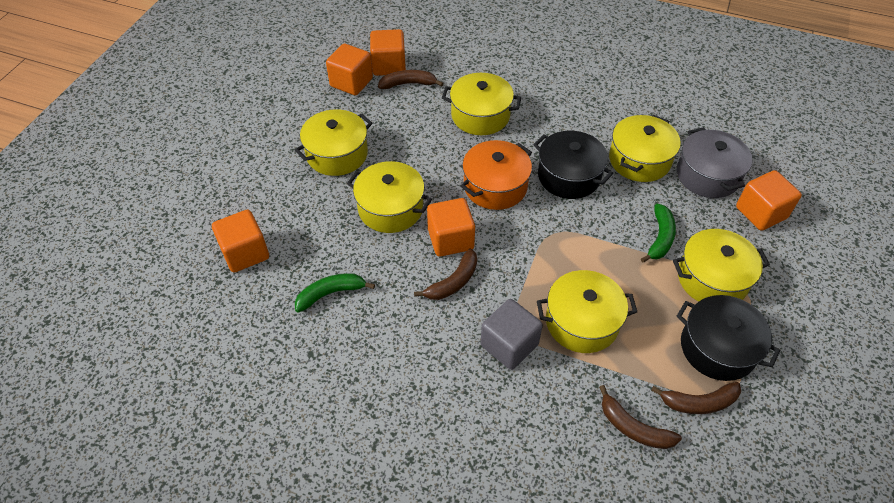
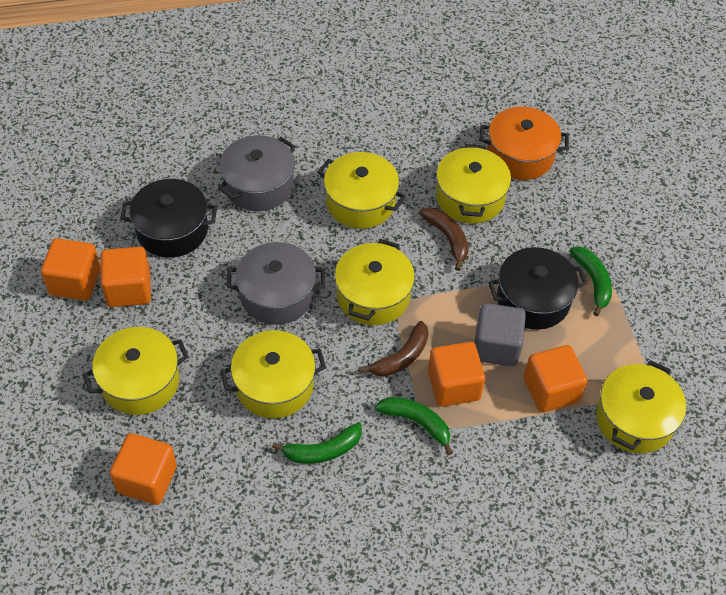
brown banana: [378,70,443,89] [414,248,477,300] [599,385,682,449] [651,382,741,414] = 4 -> [359,321,428,377] [419,207,468,271] = 2
green banana: [295,273,375,313] [641,204,676,262] = 2 -> [272,423,362,464] [375,397,453,455] [570,247,612,316] = 3
grey pot: [677,127,752,198] = 1 -> [218,135,296,211] [227,242,325,325] = 2

